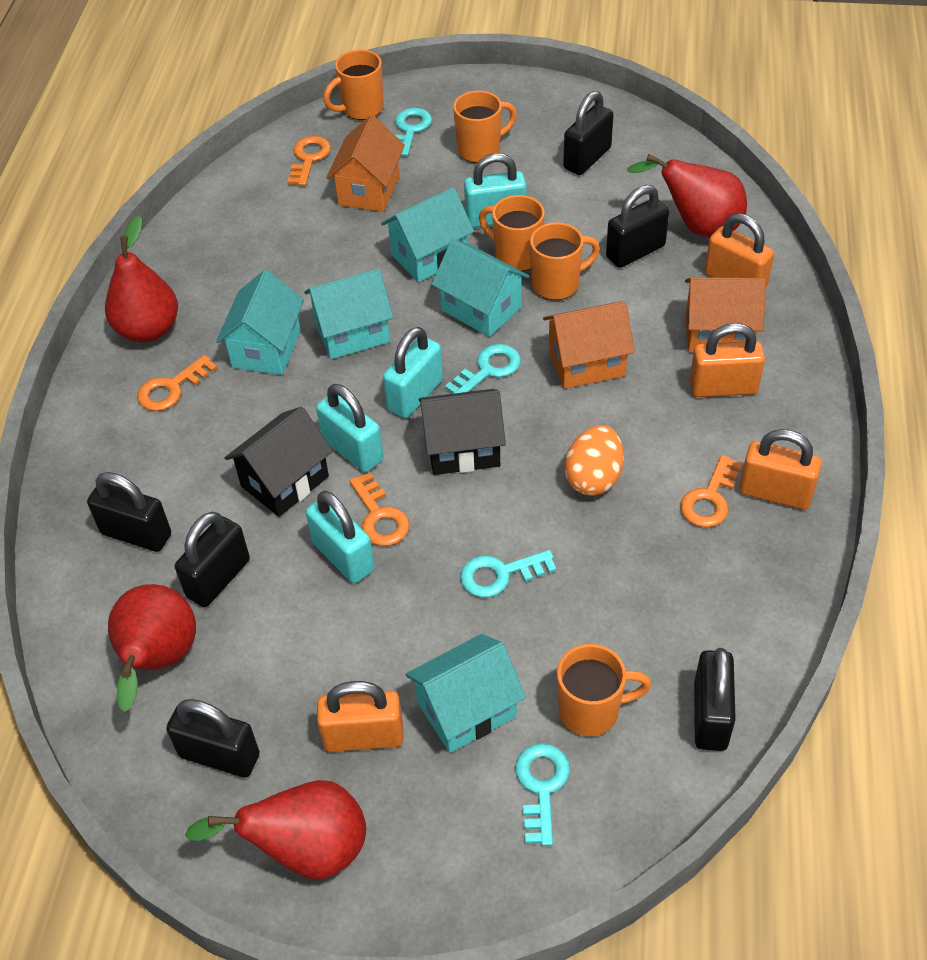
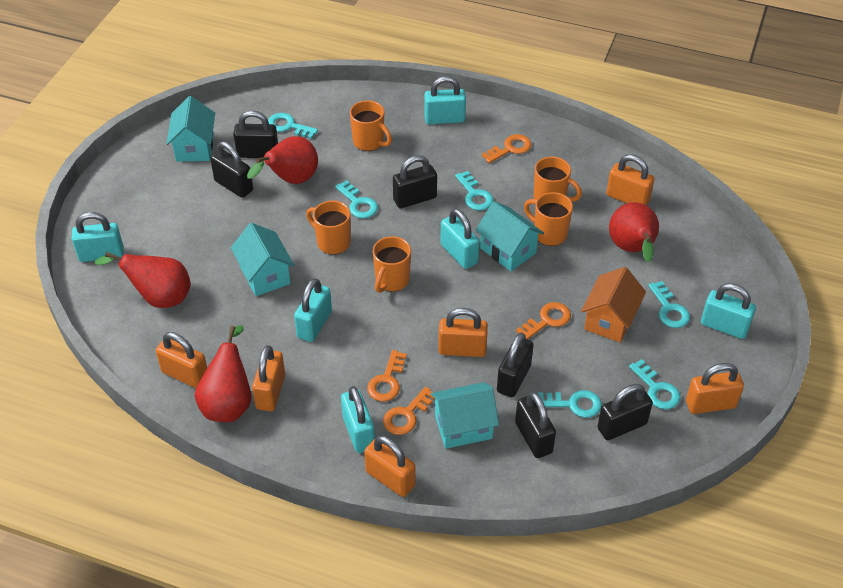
black house: [225,407,333,517] [419,389,506,475] = 2 -> none = 0
orange egg: [564,425,624,496] = 1 -> none = 0
orange house: [326,115,405,212] [543,301,635,389] [685,277,766,353] = 3 -> [581,267,646,343] = 1
orange padlock: [317,681,404,752] [689,323,765,397] [705,213,774,287] [739,429,822,509] = 4 -> [156,332,207,388] [252,345,285,411] [364,436,416,497] [438,308,488,357] [606,154,654,205] [686,363,744,414] = 6
turquoise house: [216,270,304,375] [304,269,394,359] [381,187,474,282] [406,634,526,753] [432,239,529,337] = 5 -> [166,96,215,162] [231,223,294,296] [431,382,499,449] [475,201,544,271] = 4
turquoise key: [395,108,432,156] [445,344,521,394] [460,550,557,598] [515,743,570,846] = 4 -> [268,113,318,139] [335,180,378,219] [455,171,493,210] [538,390,602,418] [629,359,681,409] [648,281,690,328] = 6
turquoise padlock: [306,491,374,583] [316,384,384,472] [383,327,443,418] [464,153,527,228] = 4 -> [72,212,124,262] [294,278,332,342] [341,386,375,453] [424,76,466,124] [440,209,480,269] [701,283,756,339] = 6

